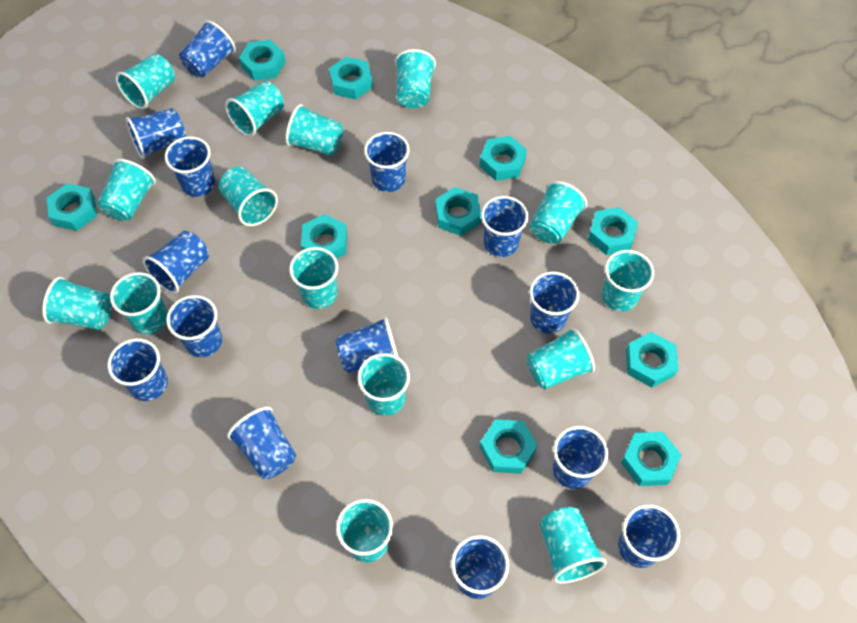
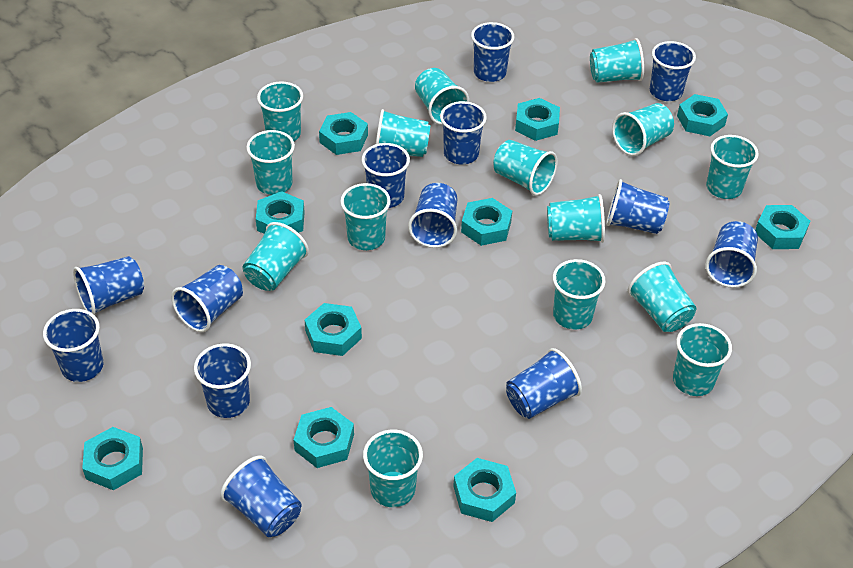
blue cup: [107,338,168,401] [126,108,186,159] [143,231,209,294] [165,136,215,197] [166,295,222,357] [179,20,236,78] [227,407,296,479] [336,317,398,373] [364,132,410,192] [451,535,509,599] [481,196,528,257] [530,272,579,334] [553,426,608,489] [618,504,680,568] = 14 -> [43,309,104,382] [73,256,144,315] [171,265,243,332] [194,343,251,418] [220,456,302,537] [362,143,410,208] [408,183,458,248] [440,101,487,164] [471,22,514,82] [506,348,582,419] [606,179,670,234] [650,41,696,101] [705,221,758,288] = 13

